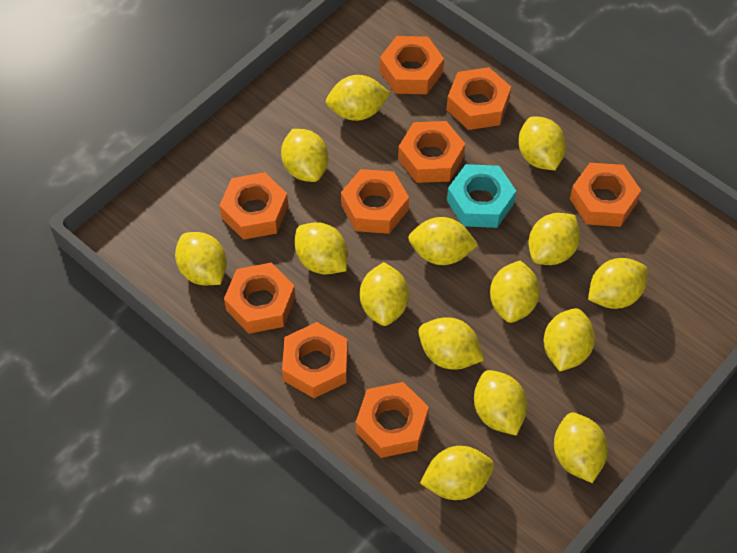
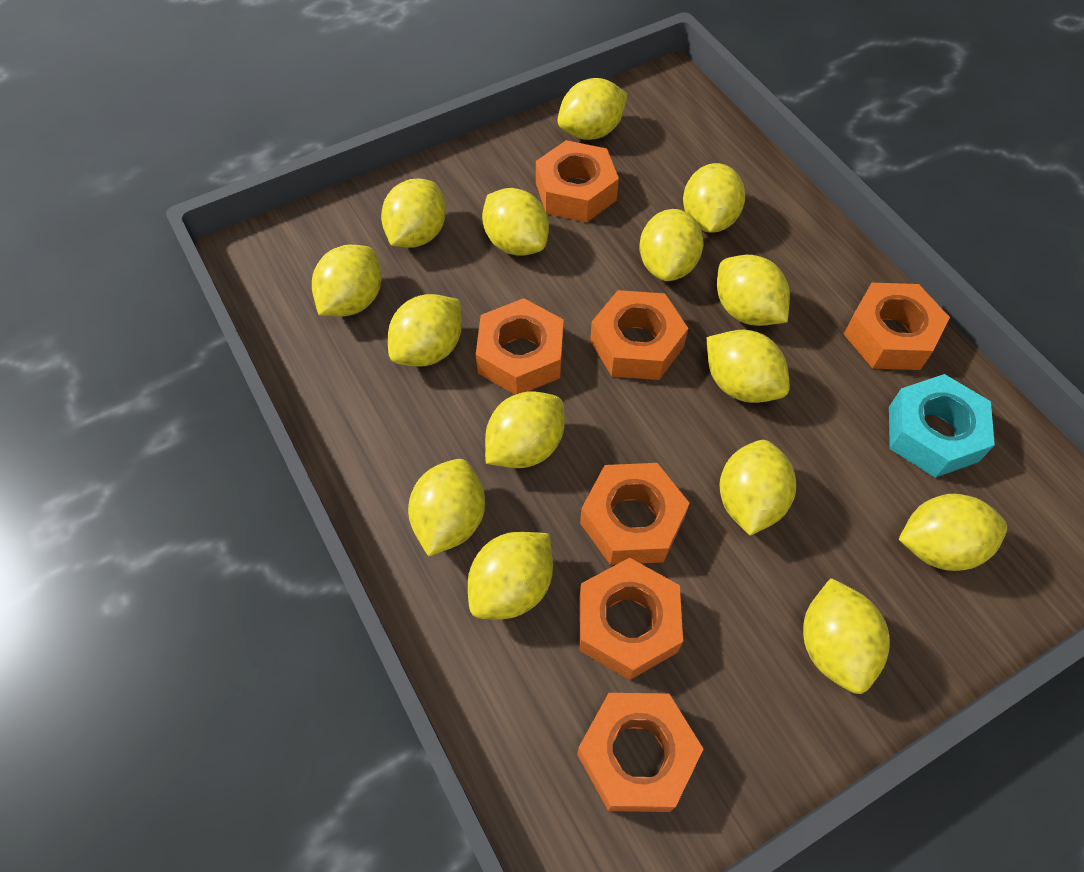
orange nut: [219,172,288,240] [224,263,295,334] [282,322,348,398] [341,169,409,234] [356,382,429,458] [380,36,444,94] [398,121,465,183] [447,67,511,130] [570,163,641,227] = 9 -> [476,298,564,395] [536,140,619,222] [577,693,703,812] [580,463,690,565] [580,558,683,680] [590,290,688,380] [844,283,950,370] = 7

